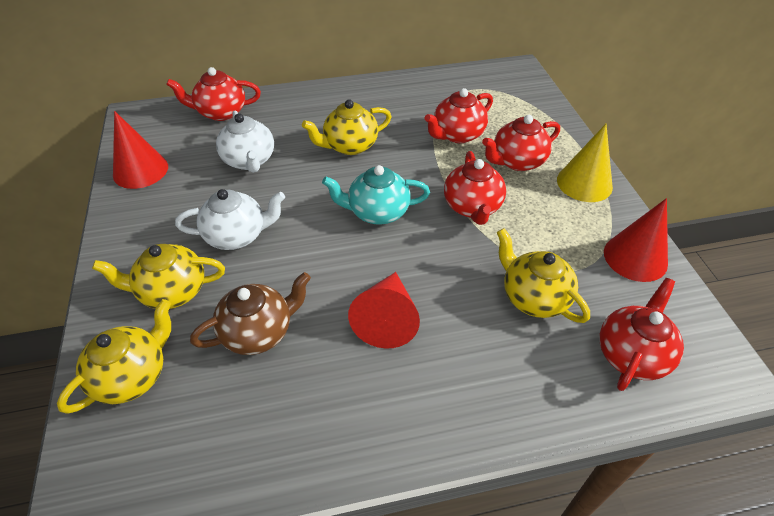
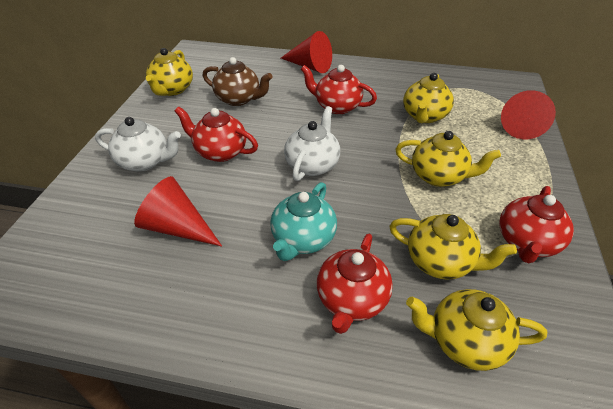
red teapot: [166,67,261,121] [424,88,493,143] [444,151,506,225] [482,115,560,171] [600,278,684,391] = 5 -> [175,107,258,162] [301,65,377,114] [317,234,393,334] [499,186,574,263] = 4
yellow cone: [557,124,613,202] = 1 -> none = 0
yellow teapot: [57,299,171,414] [92,244,225,309] [302,99,392,155] [497,228,590,323] = 4 -> [146,48,193,96] [389,214,517,280] [395,131,501,187] [403,73,454,123] [406,289,547,371] = 5

